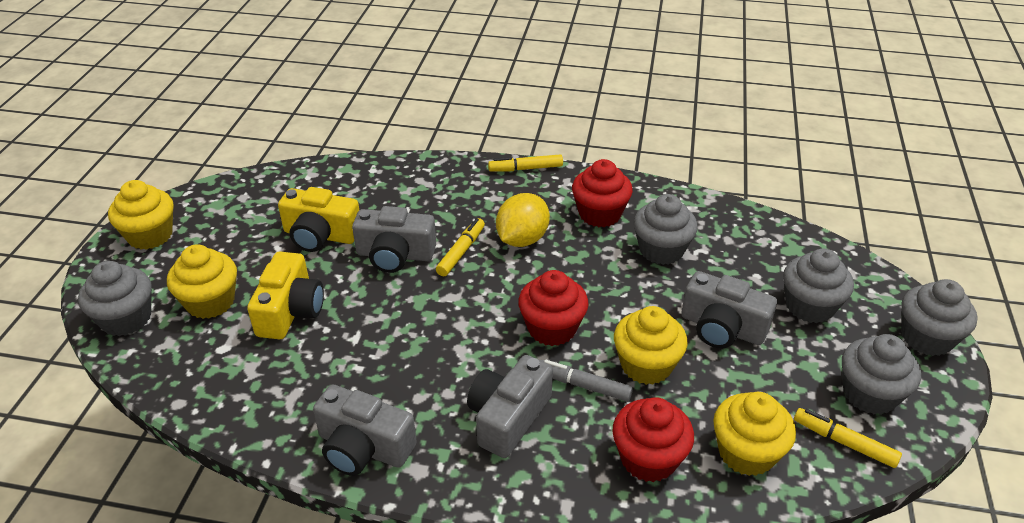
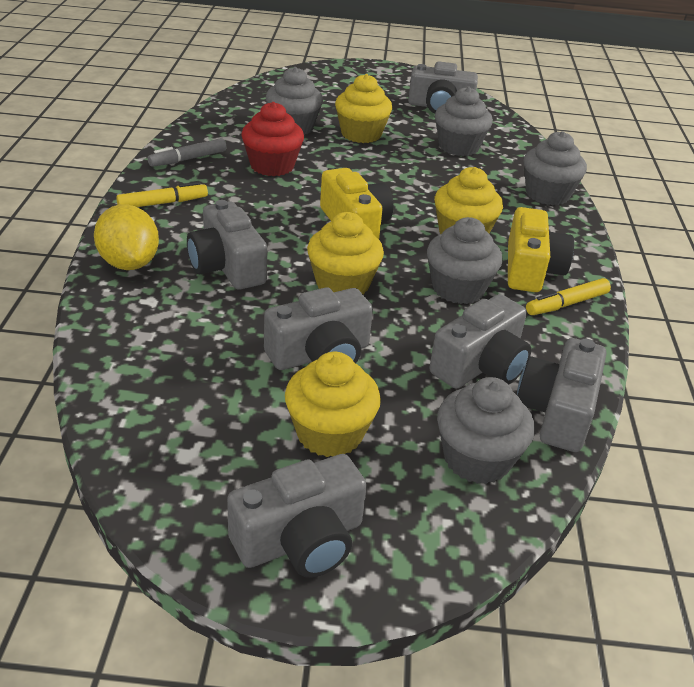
grey camera: [313,385,417,476] [352,206,436,273] [467,355,553,458] [681,271,777,348] = 4 -> [187,200,267,290] [227,454,367,578] [264,287,373,370] [408,61,478,114] [429,294,531,389] [517,338,606,452] = 6
red cupcake: [518,270,589,346] [572,159,633,227] [612,397,694,482] = 3 -> [241,102,304,176] = 1
yellow marker: [436,218,485,276] [488,154,563,172] [794,408,902,468] = 3 -> [116,182,208,207] [526,278,611,315] = 2

